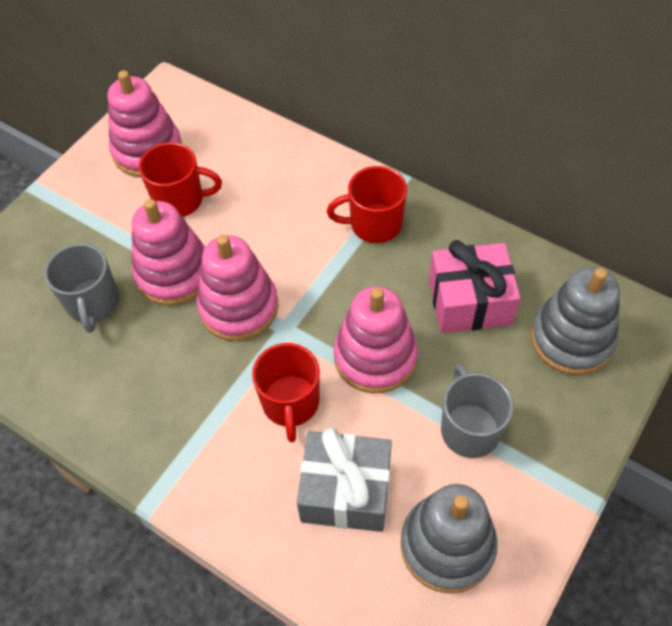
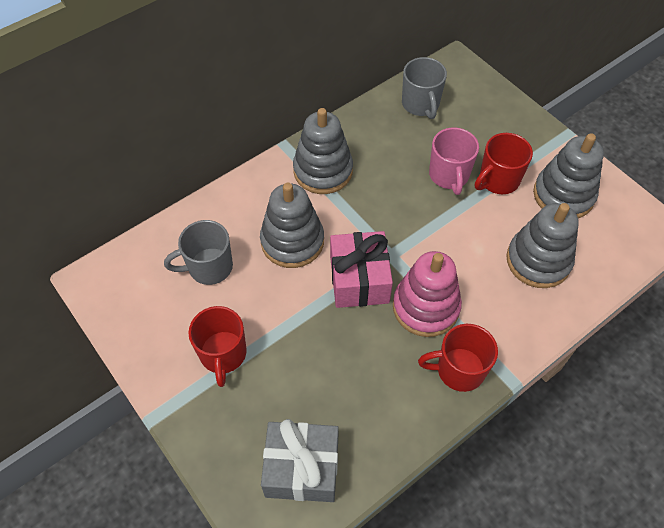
grey stacking toy: [400,484,498,594] [530,267,620,375] = 2 -> [260,183,324,268] [293,108,353,194] [506,203,579,288] [533,133,604,218] = 4
pink mug: none = 0 -> [429,128,479,195] = 1
pink stacking toy: [108,70,182,177] [132,199,205,306] [197,235,279,341] [334,286,418,393] = 4 -> [393,251,462,337] = 1

